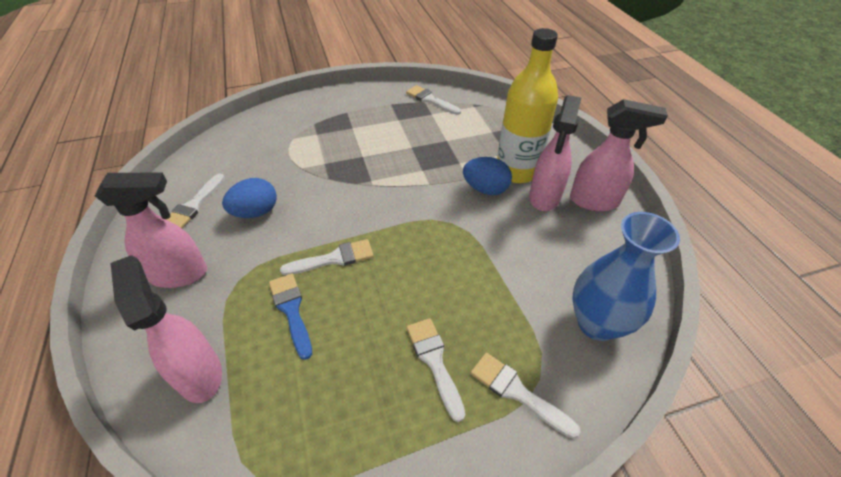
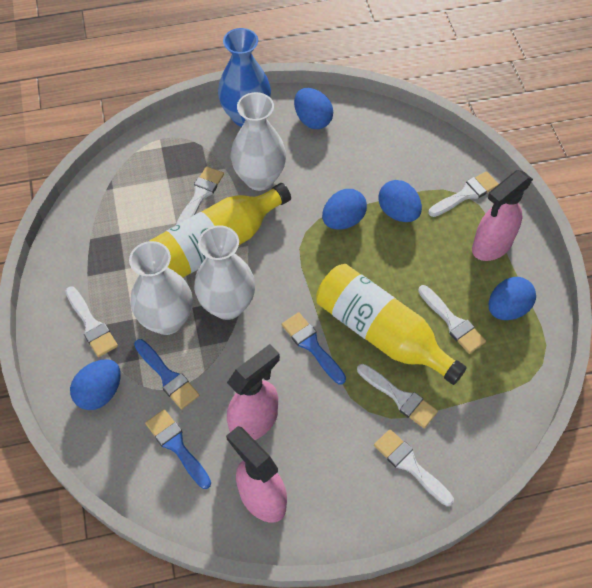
blue brush: [269,274,312,360] = 1 -> [134,339,199,409] [145,409,211,489] [282,312,346,385] = 3
blue egg: [222,178,277,218] [463,157,512,195] = 2 -> [70,359,121,410] [294,88,333,129] [322,189,367,230] [378,180,422,222] [489,277,536,320] = 5
pink spray bottle: [95,172,207,288] [110,255,222,403] [529,95,581,211] [570,99,668,211] = 4 -> [226,426,287,523] [227,344,280,440] [472,170,533,261] = 3
white brush: [166,173,225,228] [280,239,374,275] [406,85,461,115] [407,318,465,422] [471,353,581,439] = 5 -> [66,286,118,357] [176,166,224,225] [357,364,438,428] [374,429,454,506] [418,285,486,354] [428,171,499,217] = 6
white vase: none = 0 -> [129,241,192,335] [194,226,255,320] [231,92,286,191] = 3
yellow bottle: [497,28,558,183] = 1 -> [149,183,291,278] [316,264,467,385] = 2

